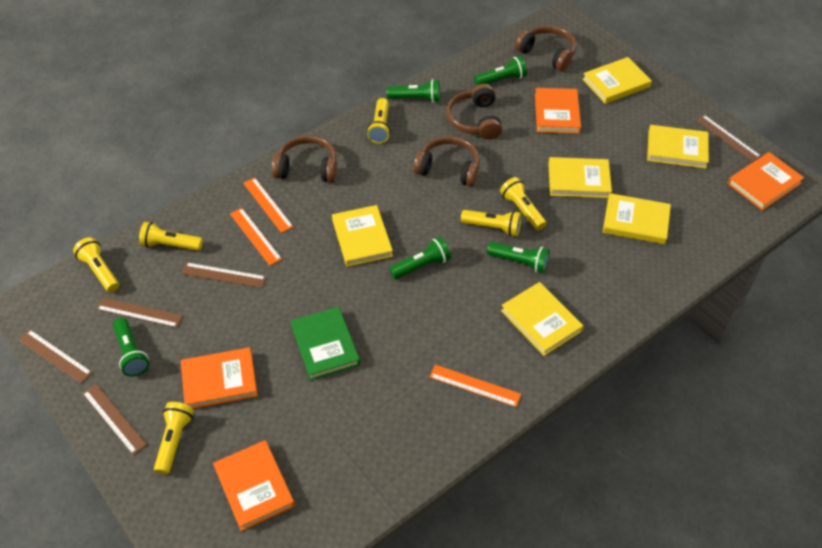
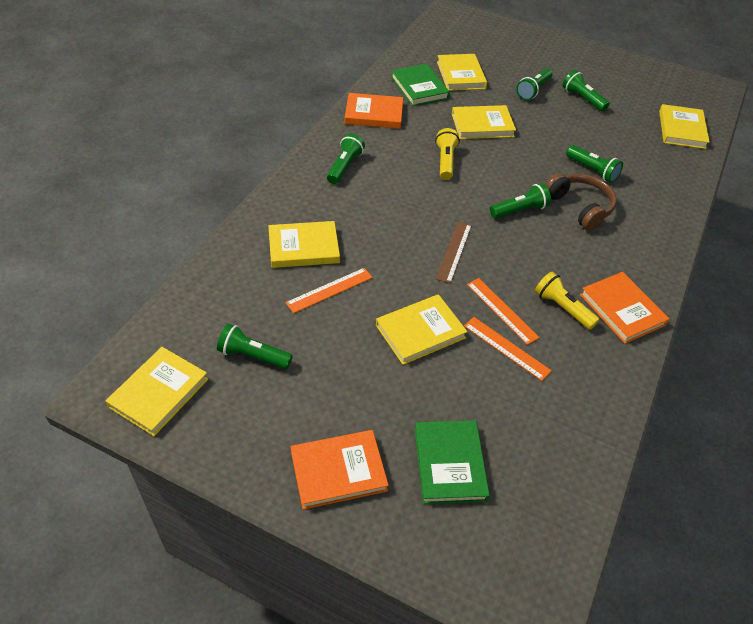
brown headphones: [272,136,337,182] [414,136,480,187] [446,84,502,140] [515,25,577,71] = 4 -> [545,173,617,231] = 1
brown ruler: [19,330,92,383] [83,384,147,455] [96,297,183,328] [181,262,266,288] [695,115,762,162] = 5 -> [436,222,472,284] = 1
green book: [291,307,360,380] = 1 -> [391,64,450,106] [415,420,490,504] = 2
green flashlight: [113,318,149,376] [387,79,440,103] [389,237,451,279] [474,56,527,86] [487,242,550,273] = 5 -> [217,324,293,369] [327,134,365,184] [490,183,551,219] [516,68,552,100] [562,70,610,112] [566,145,623,183] = 6
orange book: [181,347,258,409] [213,440,295,531] [535,88,581,134] [728,152,804,210] = 4 -> [291,430,389,510] [345,93,403,129] [580,272,669,344] = 3
yellow flashlight: [73,237,119,292] [139,222,203,251] [154,402,194,475] [367,98,391,144] [461,210,521,236] [500,177,547,230] = 6 -> [435,128,460,180] [535,271,600,330] = 2

